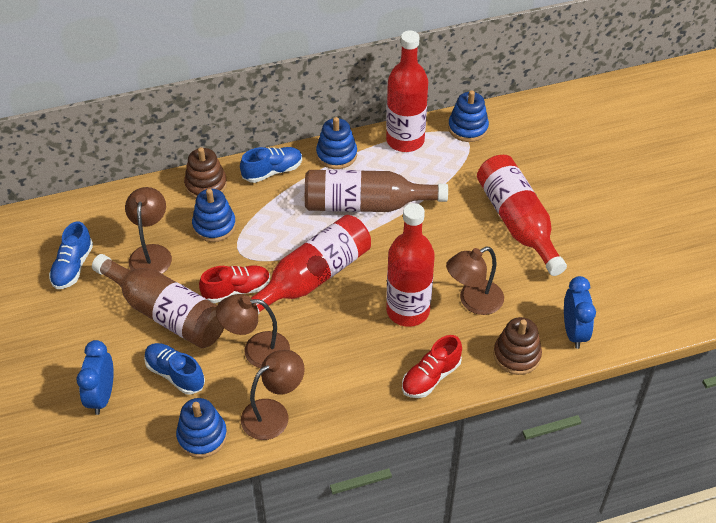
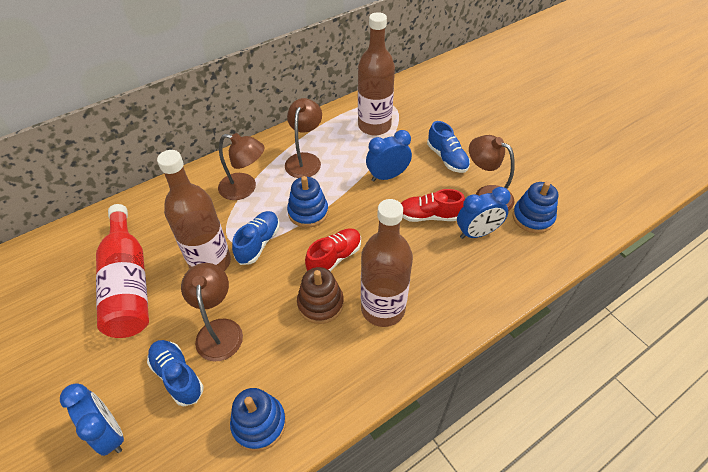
blue clock: [76,340,114,415] [564,276,596,349] = 2 -> [60,383,124,456] [366,130,412,182] [457,187,511,239] = 3
blue stacking toy: [176,398,227,458] [192,189,236,242] [316,117,357,169] [448,90,489,142] = 4 -> [230,388,286,451] [287,176,328,228] [513,181,558,233] = 3
brown bottle: [92,254,224,348] [305,170,448,212] = 2 -> [157,150,231,271] [358,12,395,136] [361,199,413,327] = 3
brown stacking toy: [184,147,227,199] [493,317,542,375] = 2 -> [297,267,344,324] = 1
red bottle: [251,215,371,315] [386,30,428,152] [386,203,435,327] [477,155,567,276] = 4 -> [96,204,149,338] = 1

